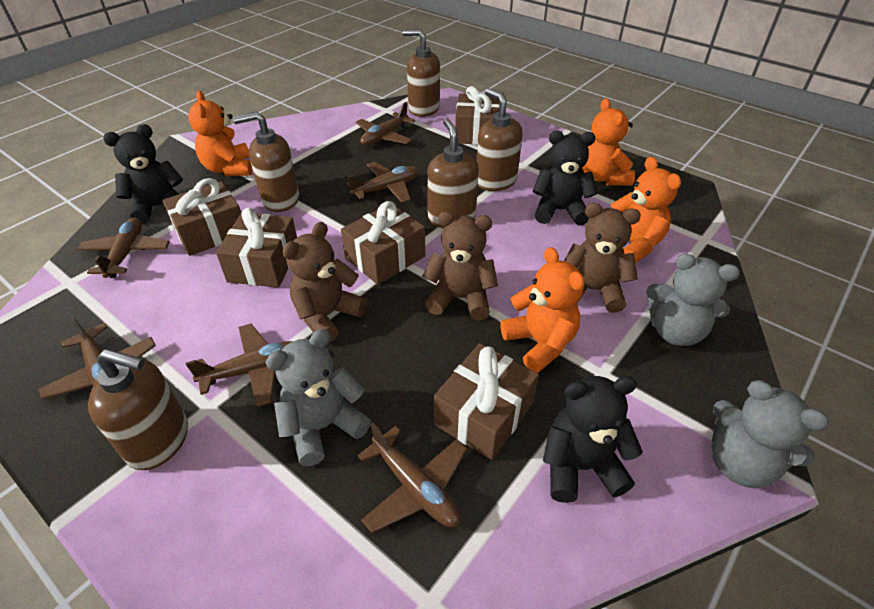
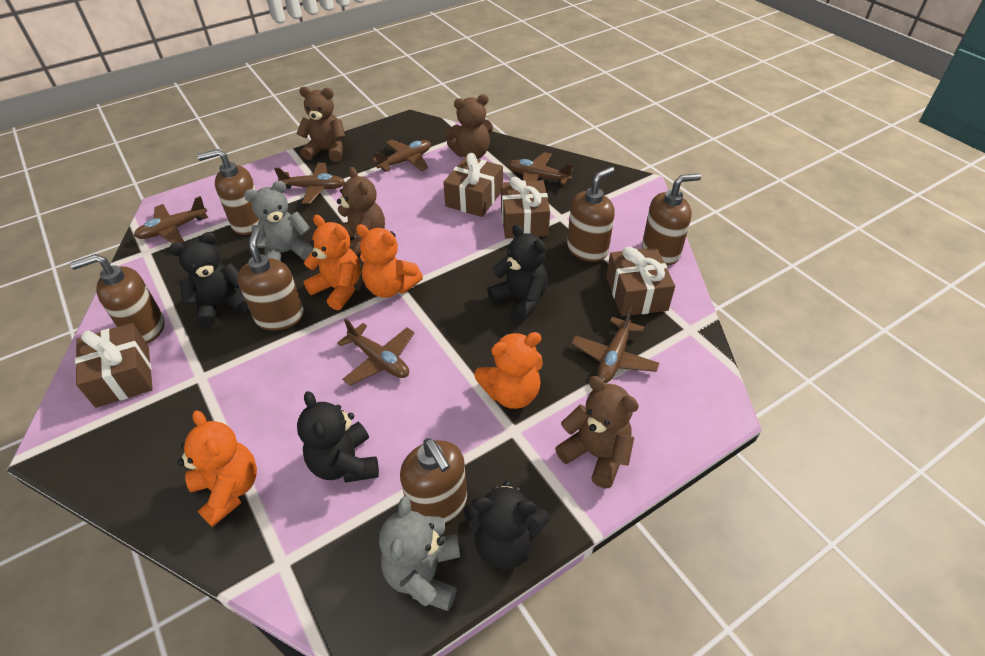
black teddy bear: [103,124,183,224] [532,131,598,226] [543,376,643,503] = 3 -> [169,232,250,328] [297,391,379,483] [464,481,549,569] [487,224,548,323] = 4
brown gift: [162,178,241,256] [216,208,297,288] [341,201,425,285] [434,343,539,460] [455,86,499,145] = 5 -> [75,323,153,408] [443,153,503,217] [501,177,550,239] [606,247,675,316] = 4
brown soap dispenser: [88,349,188,470] [233,111,299,212] [403,29,440,117] [427,118,479,228] [477,88,522,191] = 5 -> [70,254,165,343] [197,149,259,235] [237,228,304,331] [400,438,467,524] [567,167,615,262] [642,173,701,265] = 6
brown teddy bear: [283,222,367,343] [422,211,498,320] [564,203,641,313] = 3 -> [296,87,345,162] [337,167,385,256] [445,94,493,159] [555,376,639,488] = 4
grey teddy bear: [266,329,371,466] [646,253,740,346] [712,380,829,488] = 3 -> [244,181,313,261] [379,496,460,611] = 2

